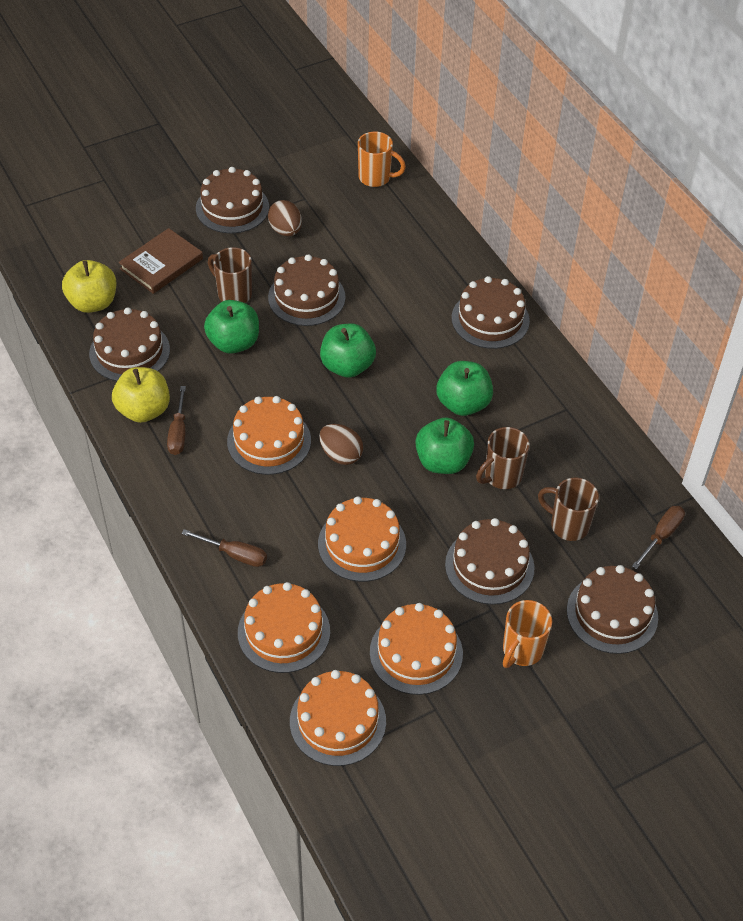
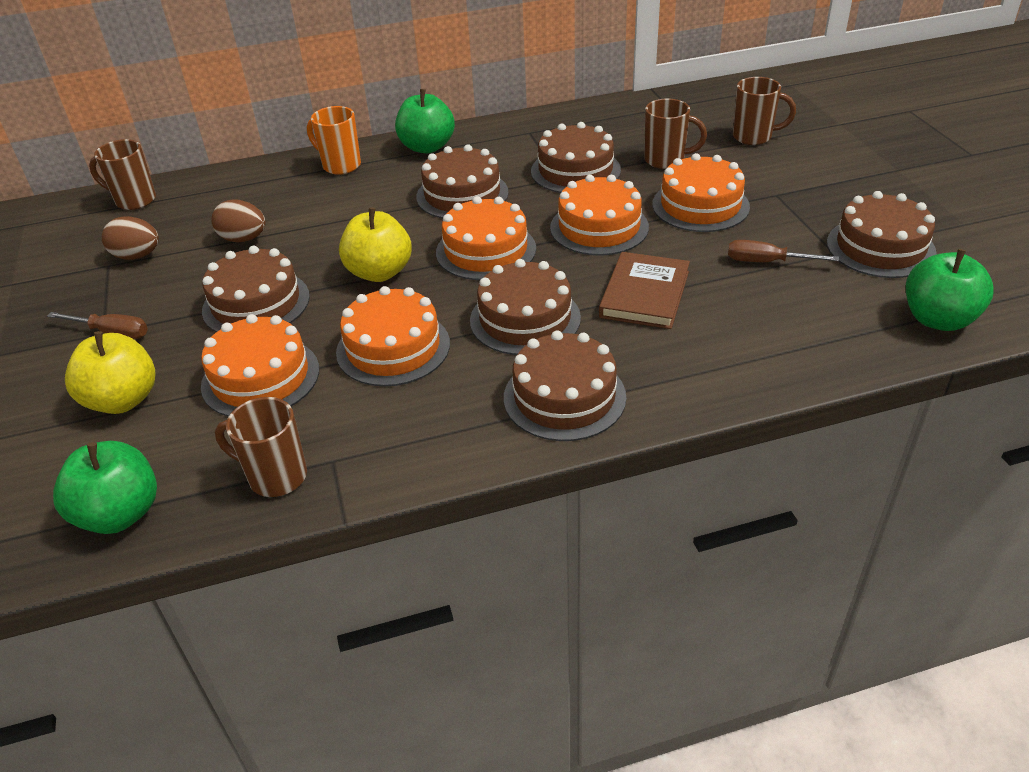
brown mug: [208,247,252,303] [476,427,530,489] [538,478,599,541] = 3 -> [89,139,156,210] [215,397,307,497] [644,99,707,169] [733,77,796,145] = 4
brown screwdriver: [167,386,186,455] [181,529,267,567] [632,506,685,569] = 3 -> [47,312,148,339] [728,240,839,262] = 2
green apple: [204,300,259,354] [320,324,376,378] [415,417,474,474] [436,361,493,416] = 4 -> [53,441,157,534] [395,89,455,153] [906,249,994,331] = 3
orange mug: [358,132,406,187] [503,600,552,668] = 2 -> [307,106,361,175] = 1

